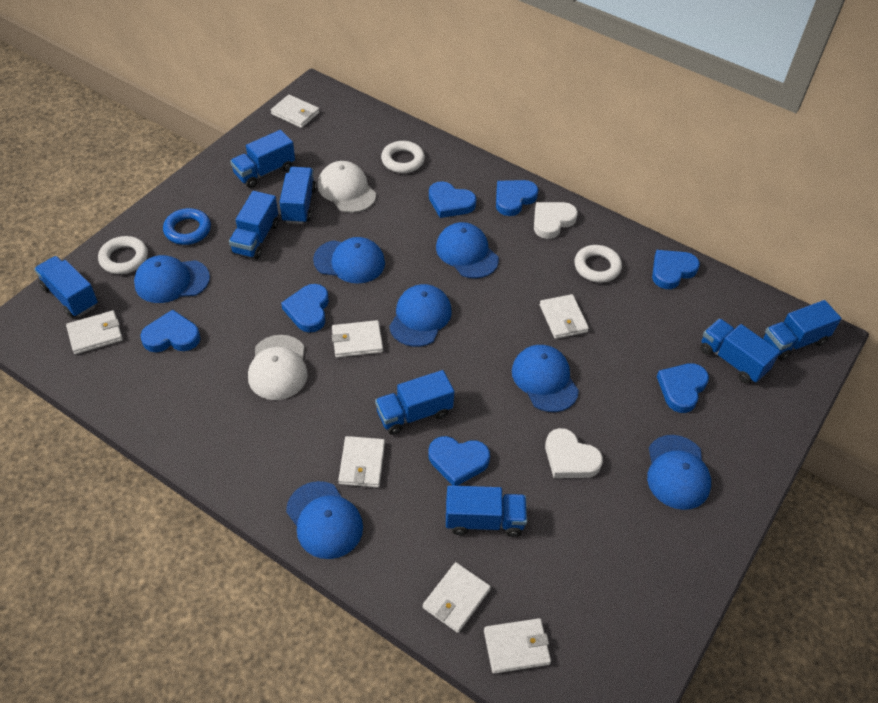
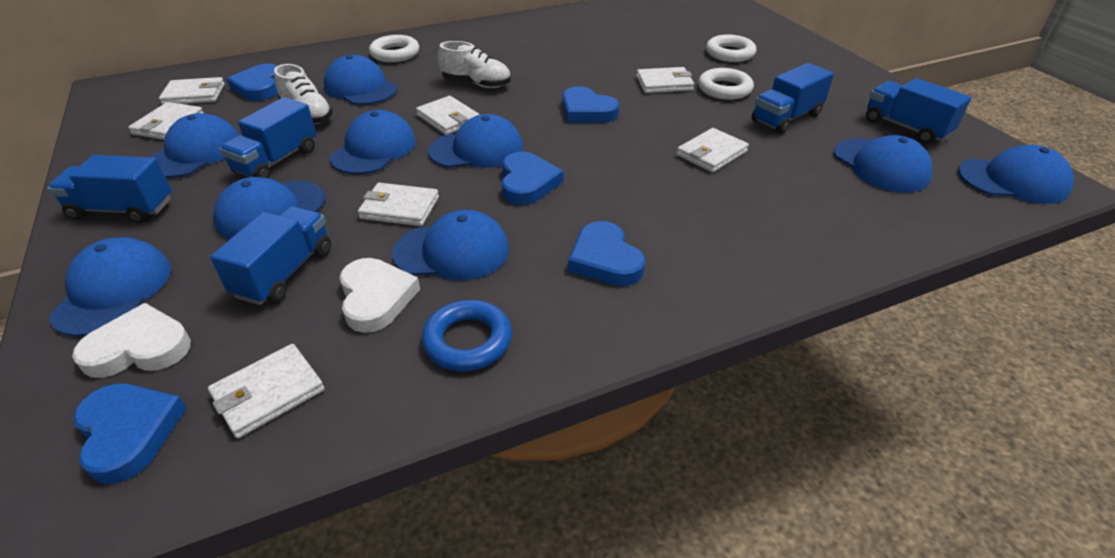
blue cap: [134,255,210,303] [286,481,363,559] [313,237,385,284] [389,284,452,347] [436,222,499,279] [512,345,579,412] [647,435,711,510] = 7 -> [49,237,171,337] [149,113,239,178] [213,177,325,240] [324,55,397,105] [330,110,416,174] [392,210,509,280] [428,114,523,168] [834,135,933,193] [958,145,1073,204] = 9
blue heart: [140,309,200,352] [281,284,329,332] [428,436,490,486] [429,181,477,218] [496,180,539,216] [652,250,700,289] [657,363,709,413] = 7 -> [73,384,187,484] [227,64,278,101] [502,152,563,205] [562,86,619,122] [568,221,645,286] = 5
blue truck: [34,256,98,318] [229,191,278,259] [230,130,295,188] [280,167,316,224] [375,370,454,435] [446,485,527,537] [700,319,780,383] [762,300,842,361] = 8 -> [47,155,172,223] [210,206,331,305] [220,97,317,178] [752,63,834,134] [866,78,971,144] = 5
white cap: [248,335,308,400] [318,161,376,213] = 2 -> none = 0
white shoe: none = 0 -> [274,64,333,124] [438,41,511,88] = 2

